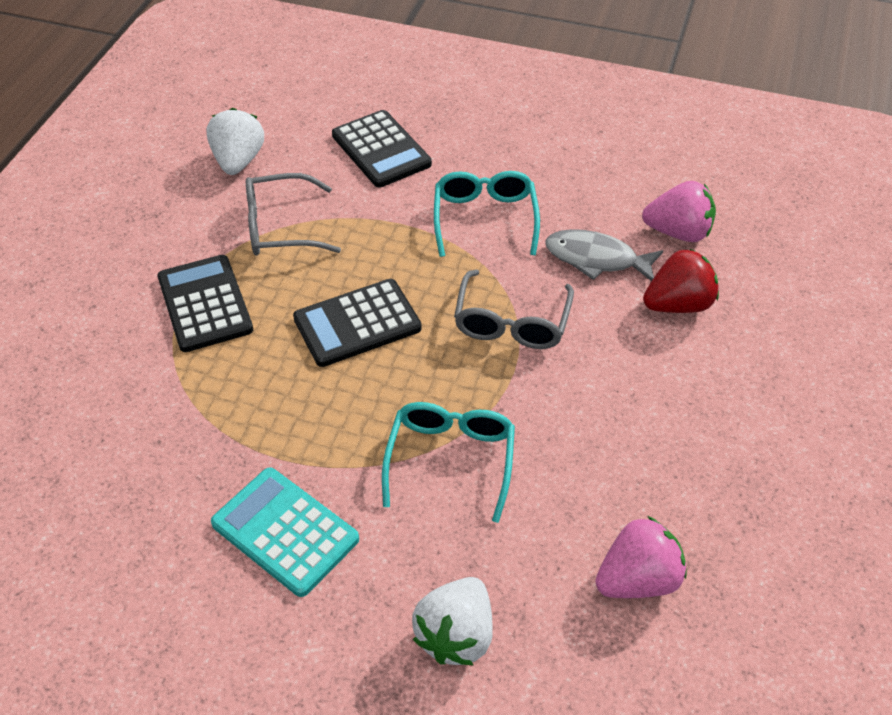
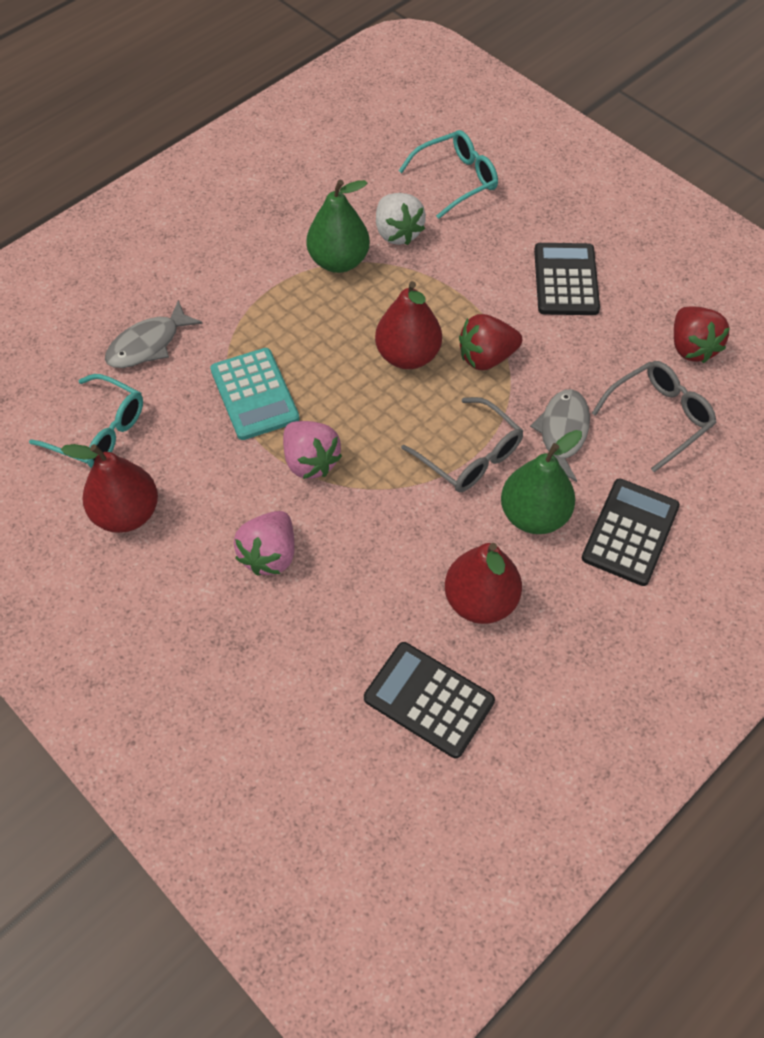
green pear: none = 0 -> [306,180,370,273] [501,430,582,534] = 2
grey fish: [545,229,663,281] = 1 -> [105,300,203,368] [530,389,590,482] = 2
red pear: none = 0 -> [61,444,158,533] [375,281,442,369] [445,543,522,624] = 3
red strawberry: [643,248,719,313] = 1 -> [459,314,522,370] [674,306,730,363] = 2
white strawberry: [206,108,264,175] [412,577,493,665] = 2 -> [376,193,426,245] = 1

